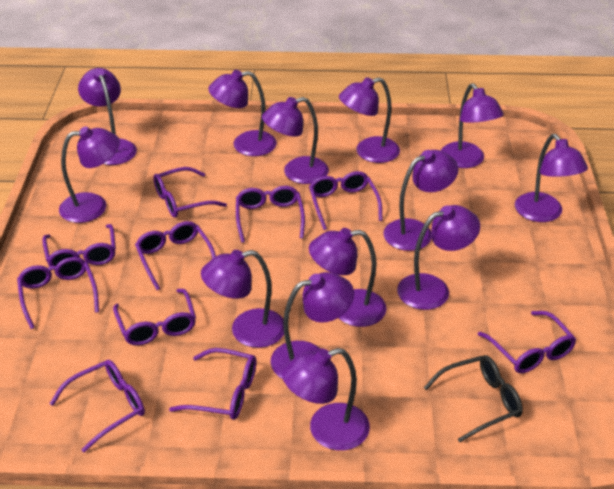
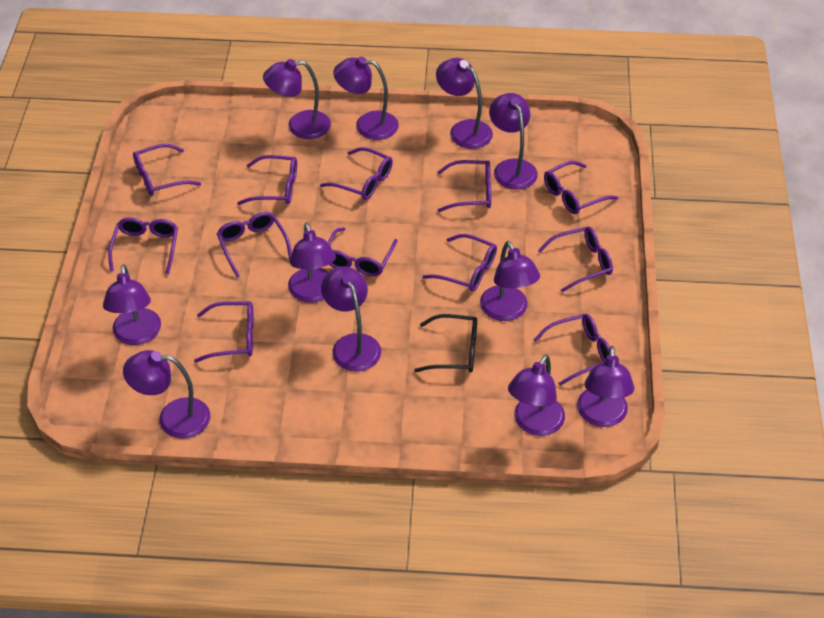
purple glasses: [17,257,99,329] [42,224,116,267] [49,360,145,452] [113,289,196,345] [135,221,216,290] [153,167,227,218] [169,348,256,420] [236,186,305,243] [309,171,383,230] [478,311,576,373] = 10 -> [108,217,178,275] [133,144,201,196] [194,301,254,363] [217,212,292,278] [237,155,297,205] [320,147,393,200] [328,227,398,276] [422,234,497,292] [437,160,491,212] [533,314,610,386] [538,226,613,292] [544,161,618,214] = 12
purple lamp: [59,126,120,223] [78,68,137,165] [201,250,284,348] [208,70,277,156] [262,97,329,184] [270,272,354,379] [282,348,370,451] [309,228,386,327] [339,77,400,163] [383,150,458,251] [397,205,480,310] [441,83,504,168] [515,134,588,222] = 13 -> [103,264,161,345] [123,350,210,439] [263,59,331,139] [288,222,336,303] [321,267,381,371] [333,57,399,140] [436,58,493,149] [480,241,540,321] [489,93,538,190] [508,355,565,436] [577,346,635,427] = 11

